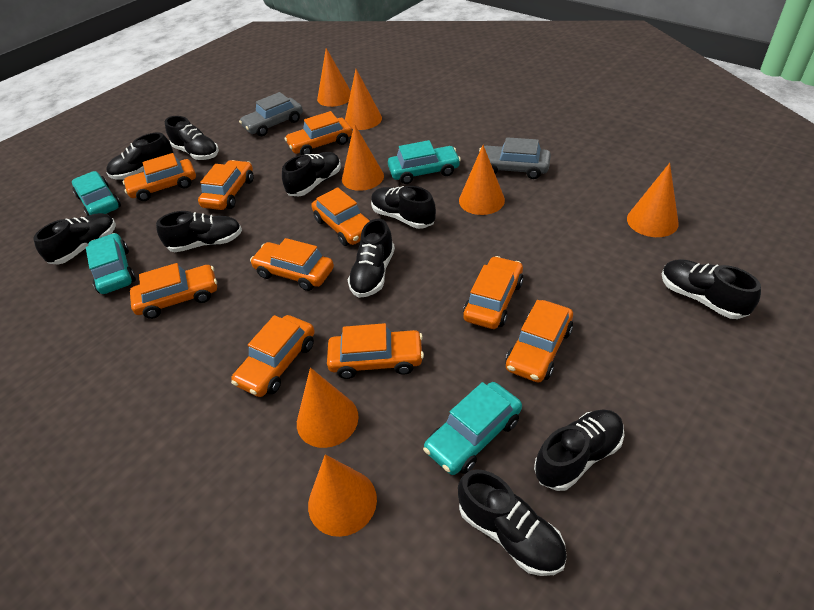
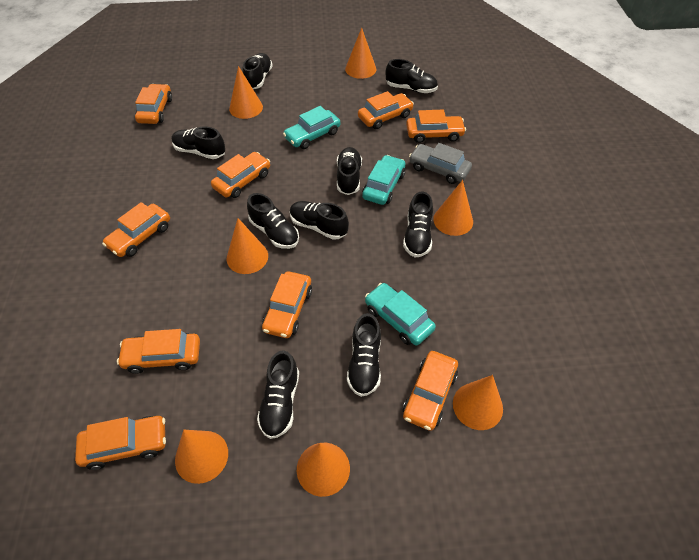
black shoe: [33,213,116,265] [106,133,173,180] [156,211,242,252] [165,116,219,160] [282,152,341,196] [348,219,395,298] [371,186,436,229] [458,469,567,576] [534,409,624,491] [662,259,761,319] = 10 -> [172,127,225,159] [242,53,273,89] [247,193,299,249] [257,350,299,439] [290,201,349,240] [337,147,362,195] [347,313,381,397] [386,59,438,93] [403,191,433,258] = 9
grey car: [239,92,303,136] [479,137,551,179] = 2 -> [409,143,472,184] = 1
orange car: [123,153,196,201] [130,263,217,319] [198,160,253,210] [231,315,315,397] [250,238,334,291] [285,111,352,155] [311,187,371,246] [327,323,424,379] [463,256,523,329] [506,300,573,383] = 10 -> [75,416,166,470] [102,202,170,257] [117,329,200,374] [135,84,172,124] [211,152,270,198] [262,271,312,338] [358,91,414,129] [403,351,458,431] [406,109,466,143] = 9
turquoise car: [72,171,121,216] [86,233,136,294] [388,140,461,184] [423,382,522,475] = 4 -> [283,106,341,149] [362,155,406,205] [365,283,436,346] = 3

